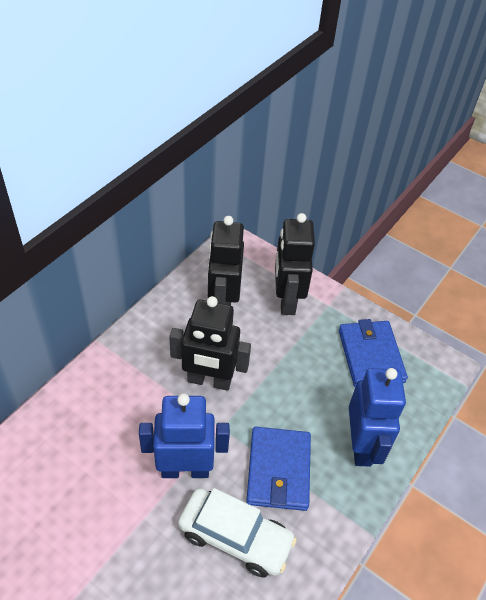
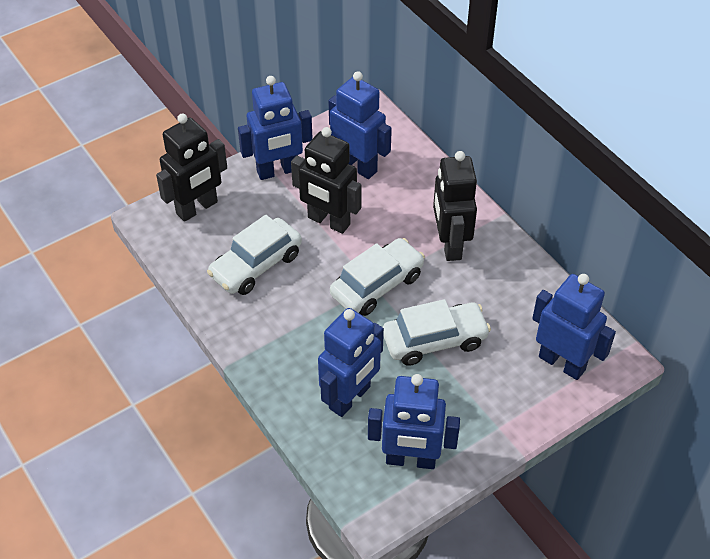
blue robot: [139,393,230,478] [349,368,406,467] = 2 -> [238,76,313,180] [318,308,384,417] [329,71,392,179] [368,374,460,469] [532,274,616,380] = 5
blue wallet: [246,427,311,511] [339,319,408,387] = 2 -> none = 0
white car: [178,488,297,578] = 1 -> [207,215,302,295] [330,238,425,316] [383,299,491,366] = 3

